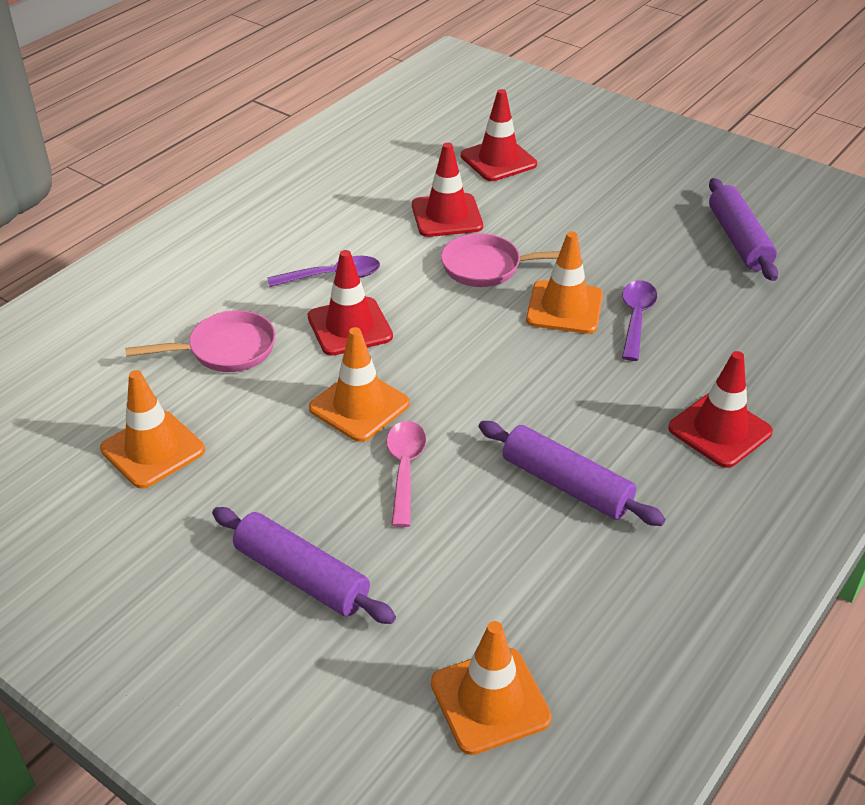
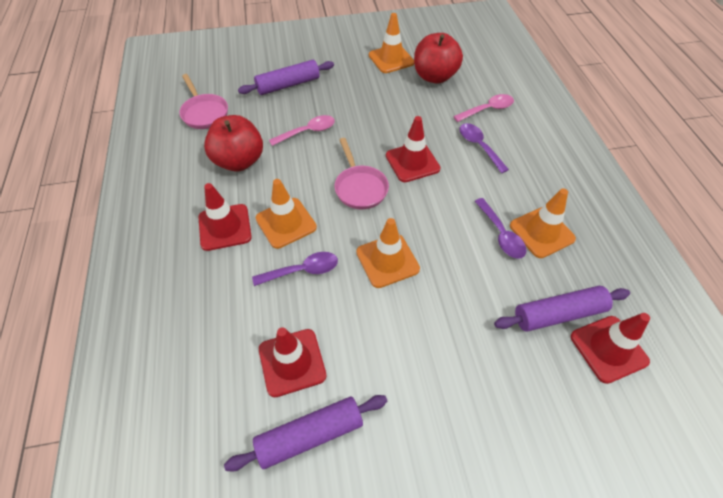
pink spoon: [386,421,426,527] = 1 -> [269,115,335,146] [453,94,514,122] = 2
purple spoon: [267,256,380,287] [622,280,657,361] = 2 -> [252,252,338,286] [460,123,509,173] [475,198,527,259] = 3
red apple: none = 0 -> [204,115,263,172] [414,33,463,84] = 2

